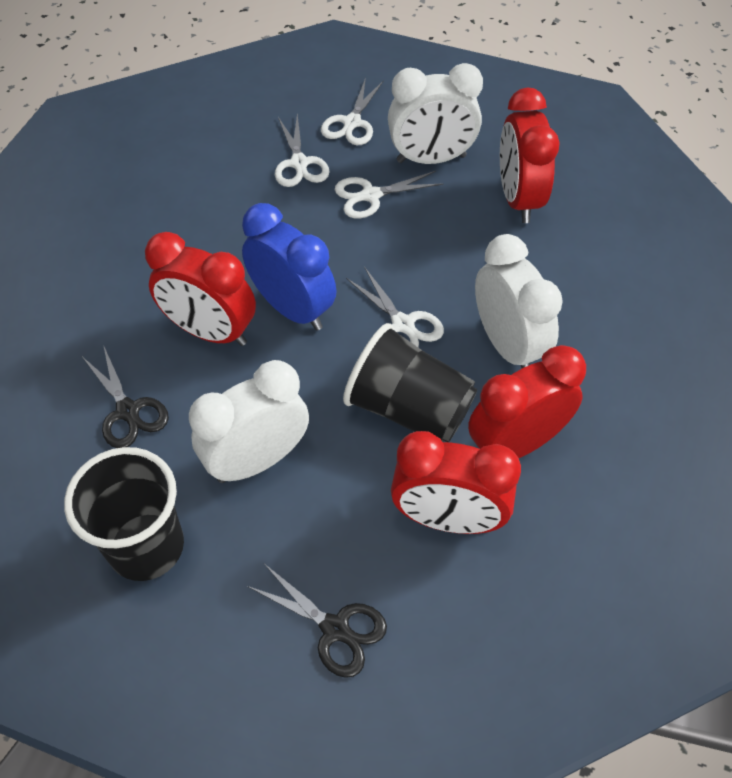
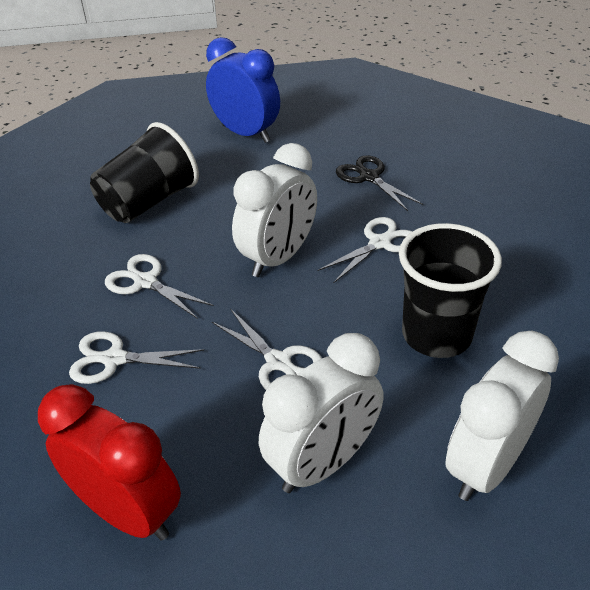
black scissors: [82,345,169,448] [247,564,387,678] = 2 -> [336,155,423,211] = 1
red clock: [145,232,256,346] [391,431,521,534] [468,345,586,458] [500,87,560,223] = 4 -> [38,384,181,541] = 1

